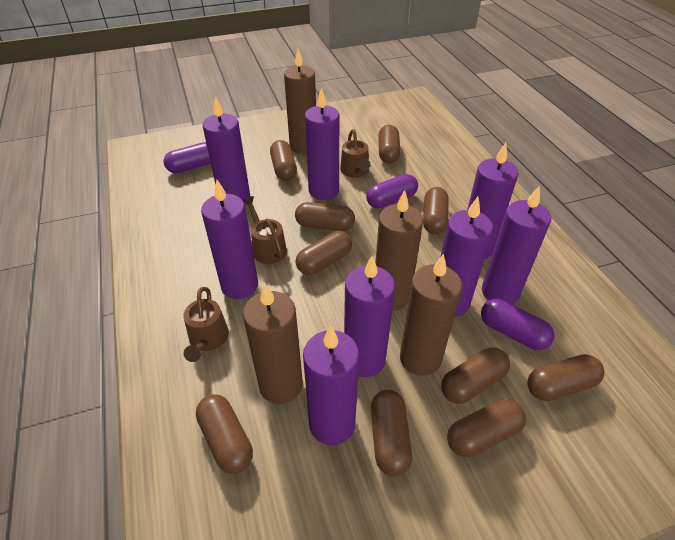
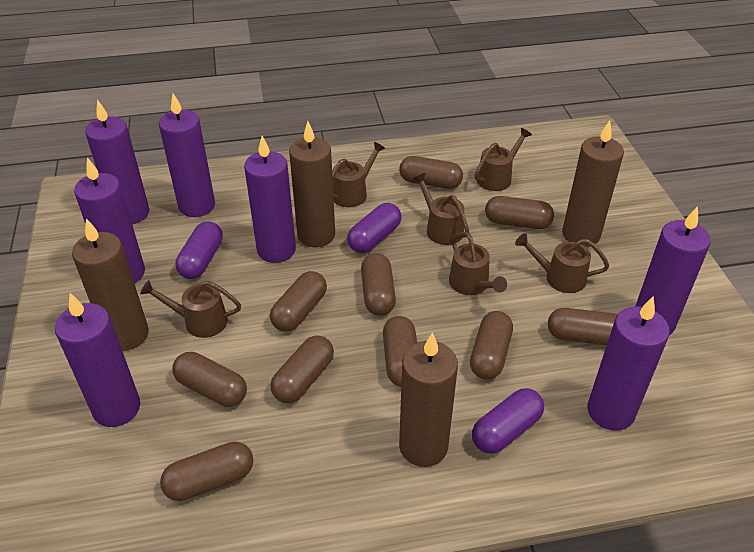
brown watering can: [183,287,229,362] [242,196,287,264] [340,129,370,178] = 3 -> [140,280,241,338] [332,142,386,207] [413,173,469,245] [449,232,507,295] [475,128,532,191] [515,233,609,293] = 6
purple candle: [201,180,258,299] [202,96,250,206] [303,326,359,445] [305,88,339,200] [344,256,395,377] [441,197,493,317] [467,143,518,259] [482,186,551,305] = 8 -> [55,293,140,427] [74,157,145,283] [85,100,149,224] [159,93,215,217] [244,136,296,263] [587,297,670,431] [636,206,711,335] = 7

